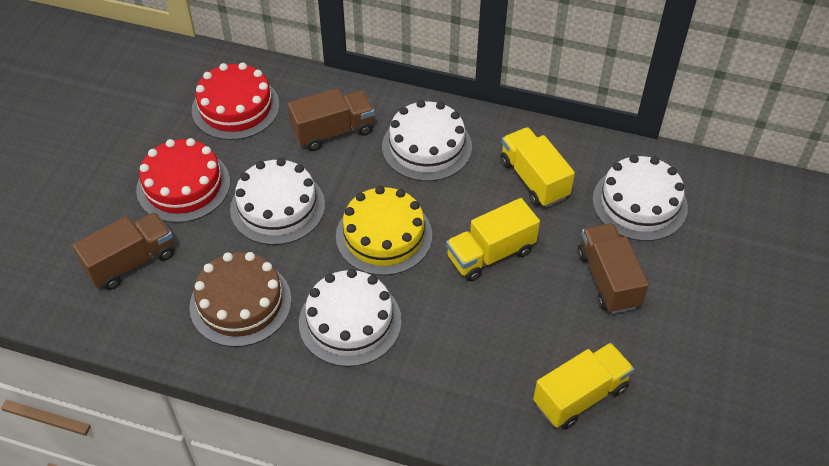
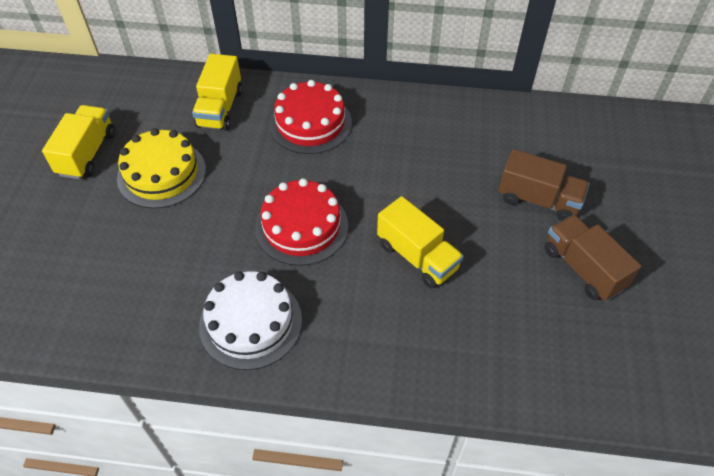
brown cake: [189,252,291,347] = 1 -> none = 0
brown truck: [72,212,174,290] [288,88,375,151] [578,223,649,314] = 3 -> [498,149,590,221] [545,214,641,301] = 2
white cake: [230,158,325,245] [299,269,402,367] [382,100,472,181] [593,155,688,241] = 4 -> [199,271,302,370] = 1

